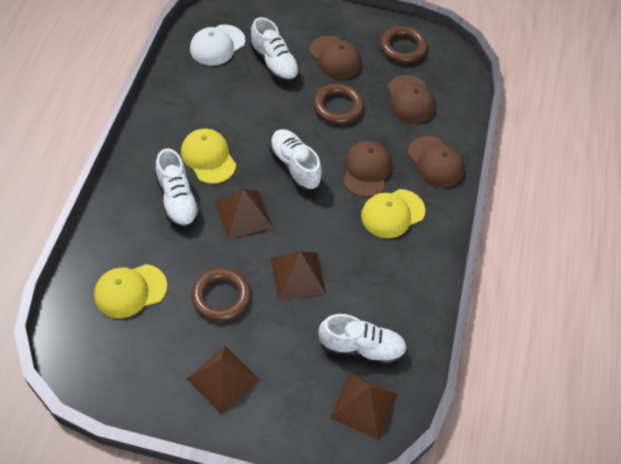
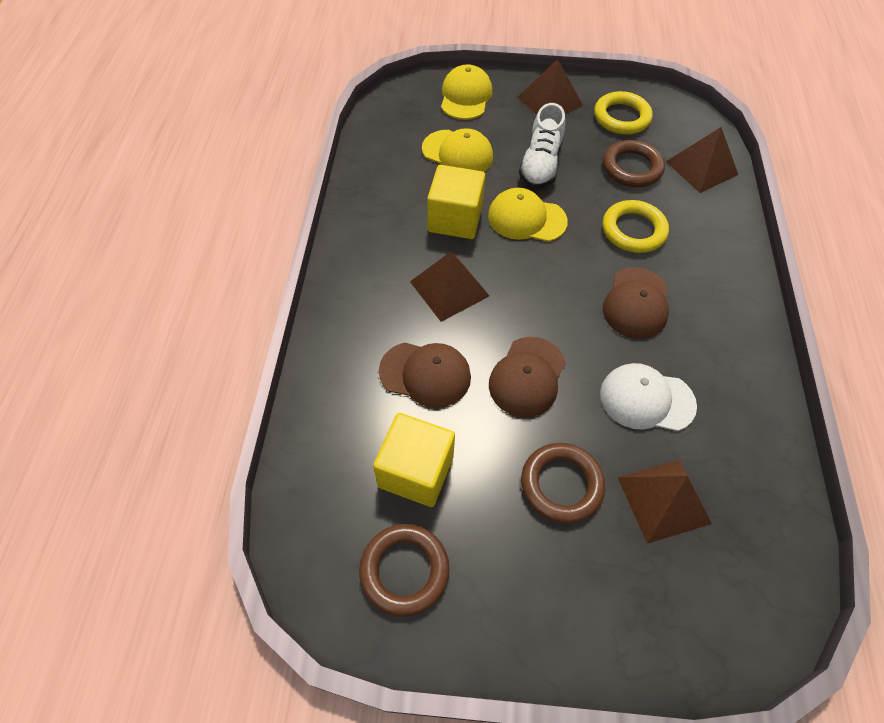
brown cap: [309,36,362,79] [343,141,392,197] [388,75,435,123] [408,136,465,187] = 4 -> [379,343,471,408] [489,337,566,417] [603,267,669,339] = 3
white shoe: [155,148,200,229] [250,17,299,82] [269,129,322,191] [318,314,407,365] = 4 -> [519,103,565,189] = 1
yellow cube: none = 0 -> [373,413,455,507] [427,165,485,239] = 2
yellow ring: none = 0 -> [594,91,653,135] [603,200,669,253] = 2

